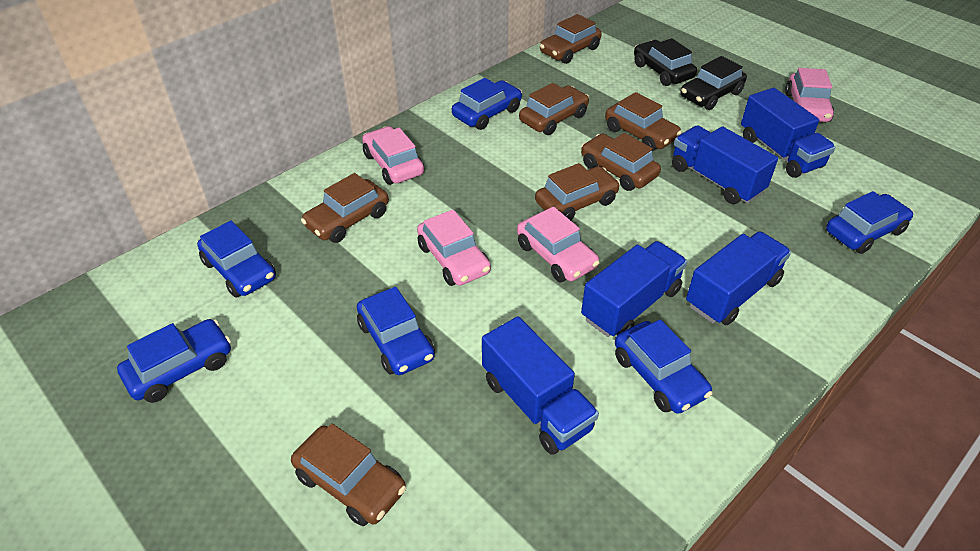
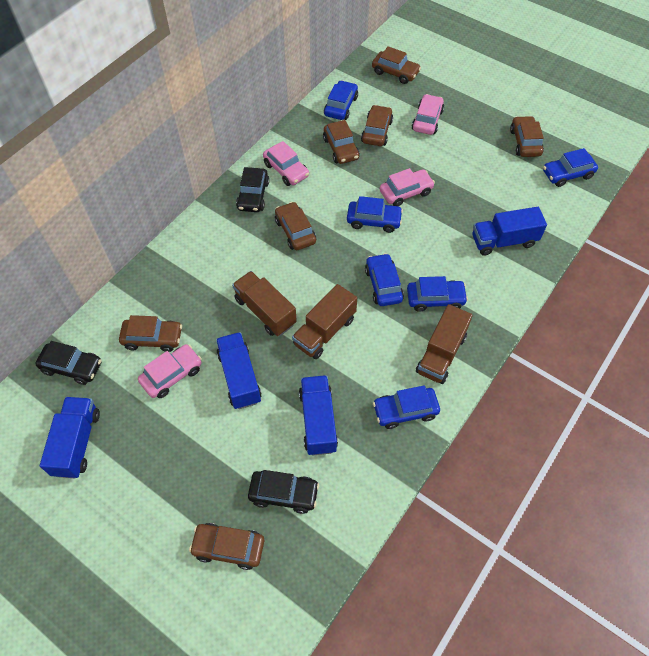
black car: [634,38,697,86] [681,56,747,110] = 2 -> [35,341,102,385] [236,167,269,212] [248,470,319,514] = 3
blue truck: [482,316,599,455] [581,241,687,337] [672,125,778,204] [686,231,791,325] [741,88,835,178] = 5 -> [40,397,100,478] [216,332,262,409] [299,375,338,455] [472,207,547,256] = 4
brown truck: none = 0 -> [232,271,297,336] [292,284,357,359] [416,304,473,384] = 3

